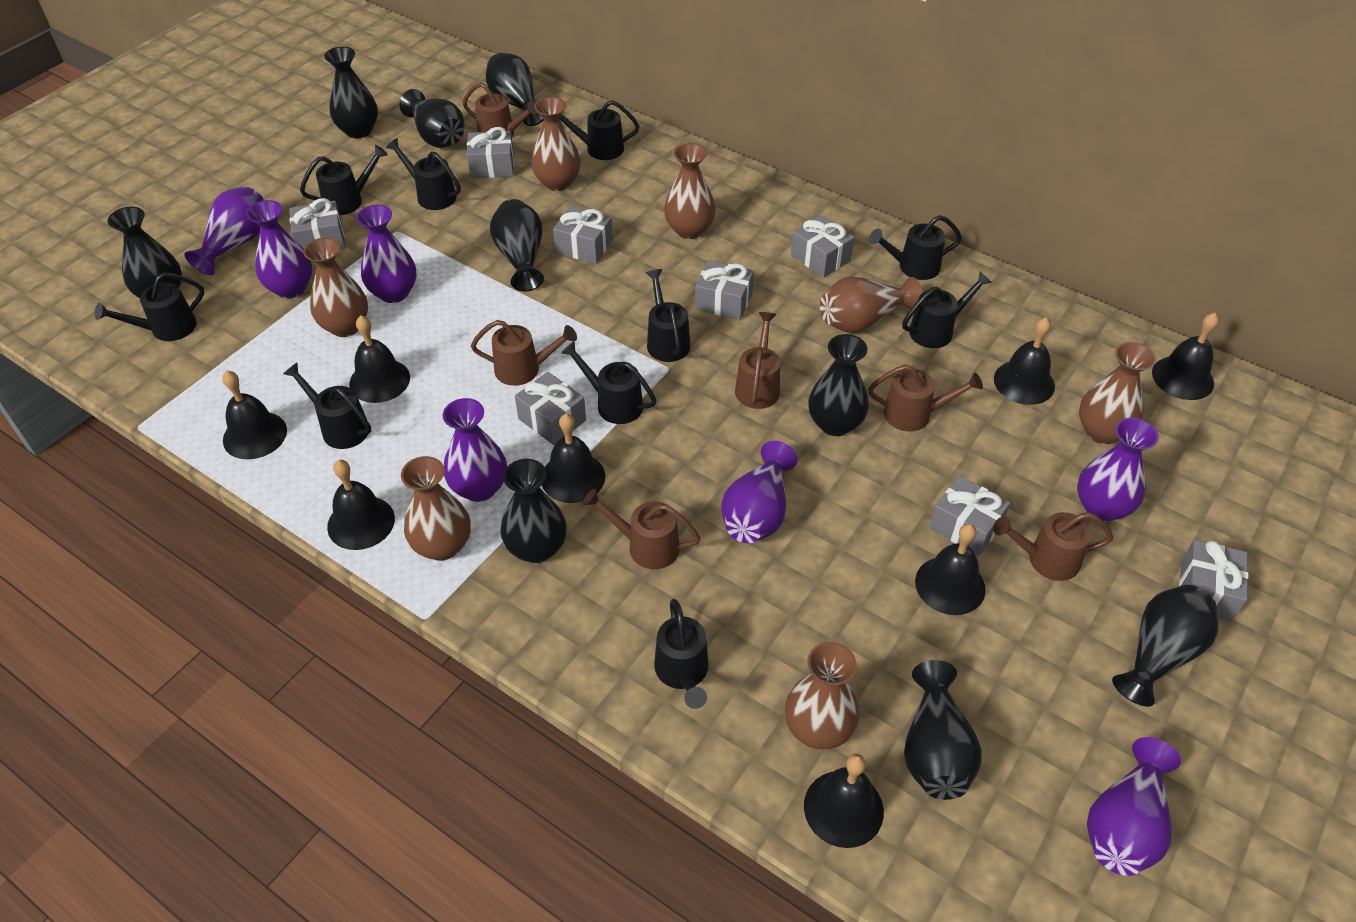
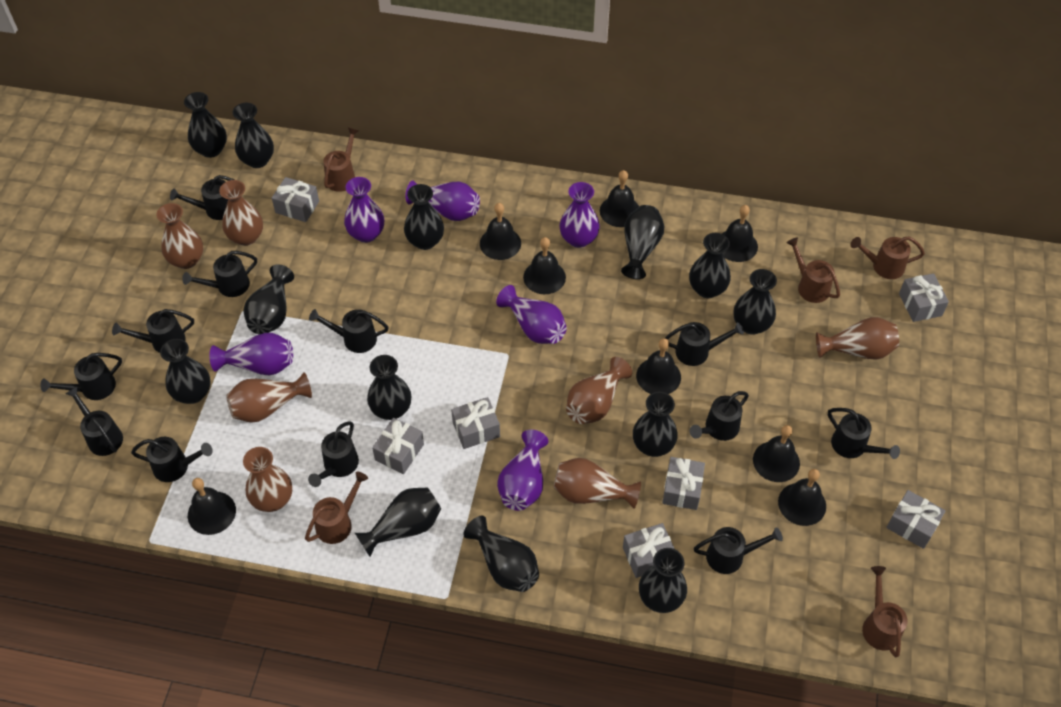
black vase: [108,207,182,298] [324,47,378,139] [399,89,464,148] [486,53,544,126] [490,199,544,291] [500,459,567,563] [808,334,869,436] [904,660,982,800] [1112,585,1218,707] = 9 -> [160,339,211,404] [184,92,227,158] [232,103,274,168] [244,264,294,334] [355,487,441,557] [367,355,412,420] [404,184,444,250] [463,516,539,592] [621,205,664,279] [633,392,678,457] [639,548,687,613] [689,233,731,298] [733,269,777,335] = 13
black watering can: [95,272,205,341] [283,363,371,449] [300,145,388,215] [386,138,461,210] [559,100,639,160] [561,341,656,424] [646,269,690,362] [654,599,709,709] [869,215,962,280] [902,271,992,348] = 10 -> [40,353,122,400] [65,387,123,456] [112,309,194,353] [131,437,213,482] [170,175,234,220] [182,251,257,297] [308,421,359,487] [309,309,389,353] [665,322,744,366] [690,391,749,441] [694,527,783,574] [828,408,900,459] = 12
brown watering can: [463,82,538,137] [471,320,577,386] [583,488,700,569] [735,312,780,409] [868,365,983,432] [993,512,1113,581] = 6 -> [305,471,368,544] [323,128,359,192] [787,237,840,303] [851,236,925,279] [862,566,908,657] = 5
grey gift: [289,198,345,249] [467,127,514,178] [515,372,586,445] [553,206,613,264] [695,260,754,320] [791,215,855,278] [929,476,1010,556] [1179,540,1248,621] = 8 -> [272,177,319,222] [372,418,424,474] [451,397,500,449] [623,523,674,578] [663,457,705,510] [886,490,946,549] [899,273,949,322] = 7
purple vase: [185,186,264,275] [246,200,312,299] [356,205,416,303] [443,398,507,502] [721,441,797,543] [1077,418,1159,521] [1087,737,1181,876] = 7 -> [210,333,293,375] [344,177,384,243] [405,181,480,221] [496,285,567,344] [497,430,548,511] [560,182,600,248] = 6

